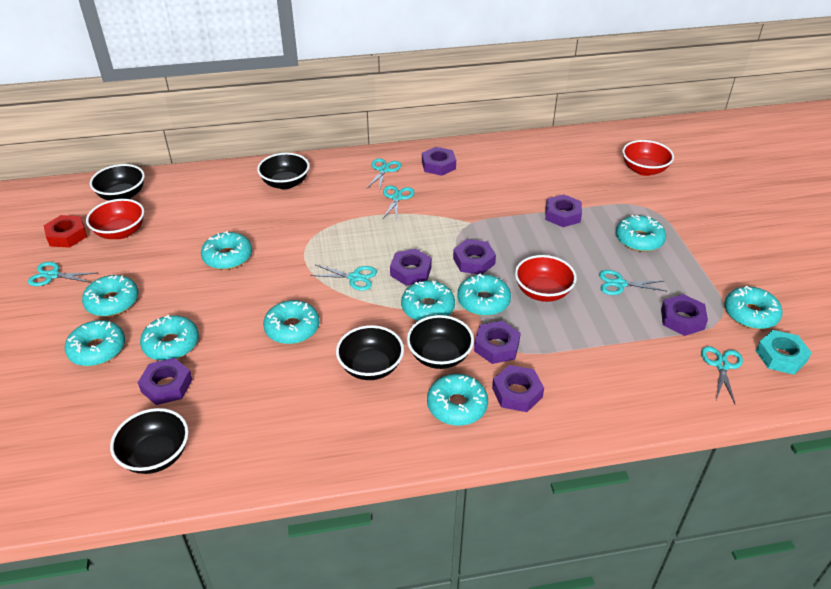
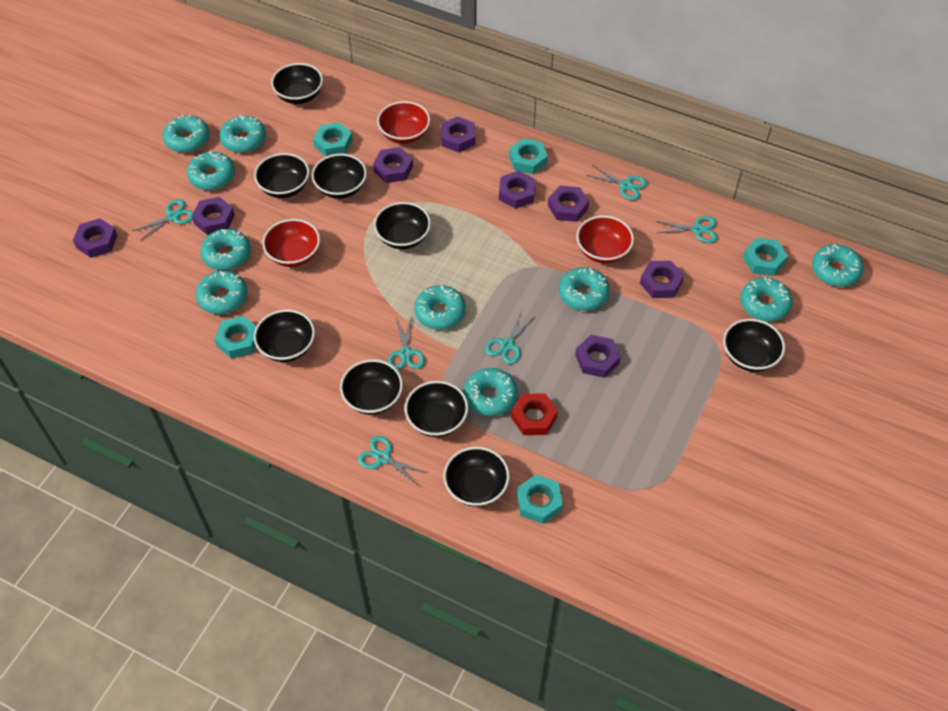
black bowl: [90,164,145,201] [110,408,189,474] [257,153,309,190] [336,325,404,380] [407,315,474,369] = 5 -> [254,153,309,198] [254,309,315,362] [271,63,323,104] [312,153,367,199] [340,359,403,415] [374,202,431,249] [405,381,468,437] [443,447,510,507] [723,319,785,372] = 9
turquoise nut: [756,330,812,375] = 1 -> [214,316,256,359] [313,122,353,156] [509,138,548,174] [517,474,563,524] [743,238,788,276] = 5

